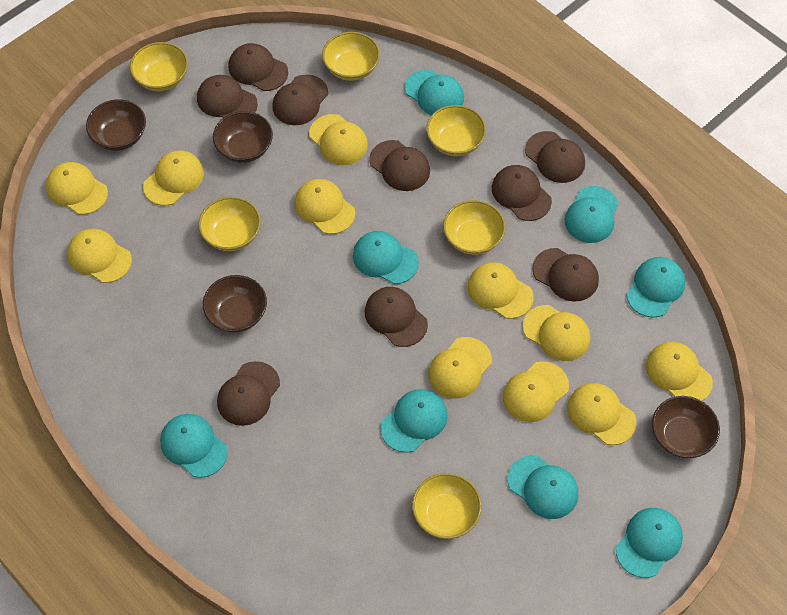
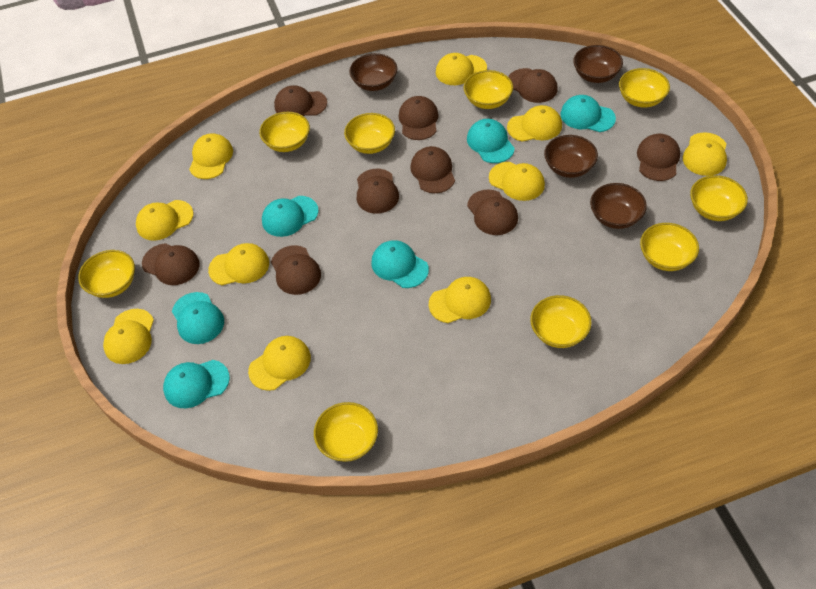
turquoise cap: [160,414,228,478] [353,231,419,284] [380,389,448,453] [405,69,464,115] [508,455,579,519] [565,186,619,243] [616,508,683,578] [626,257,685,318] = 8 -> [163,360,230,408] [172,292,224,344] [262,196,319,237] [371,240,429,288] [467,119,515,163] [560,95,616,132] = 6
yellow bowl: [130,42,188,91] [198,197,261,251] [322,32,380,81] [412,473,482,539] [426,105,486,156] [443,200,505,255] = 6 -> [78,250,135,298] [259,112,310,152] [314,402,378,462] [344,113,395,154] [464,70,513,109] [530,295,592,348] [619,68,670,107] [640,223,699,271] [690,175,748,221] = 9
yellow cap: [46,162,108,215] [67,229,132,283] [143,150,204,206] [295,179,355,234] [309,114,368,165] [428,337,492,399] [468,262,534,319] [503,361,569,422] [523,305,590,361] [567,383,636,445] [646,342,713,401] = 11 -> [103,309,154,364] [136,200,193,241] [189,133,233,179] [208,243,269,285] [248,336,311,391] [429,277,491,323] [436,53,487,85] [489,162,545,201] [507,105,562,142] [683,132,727,176] = 10

